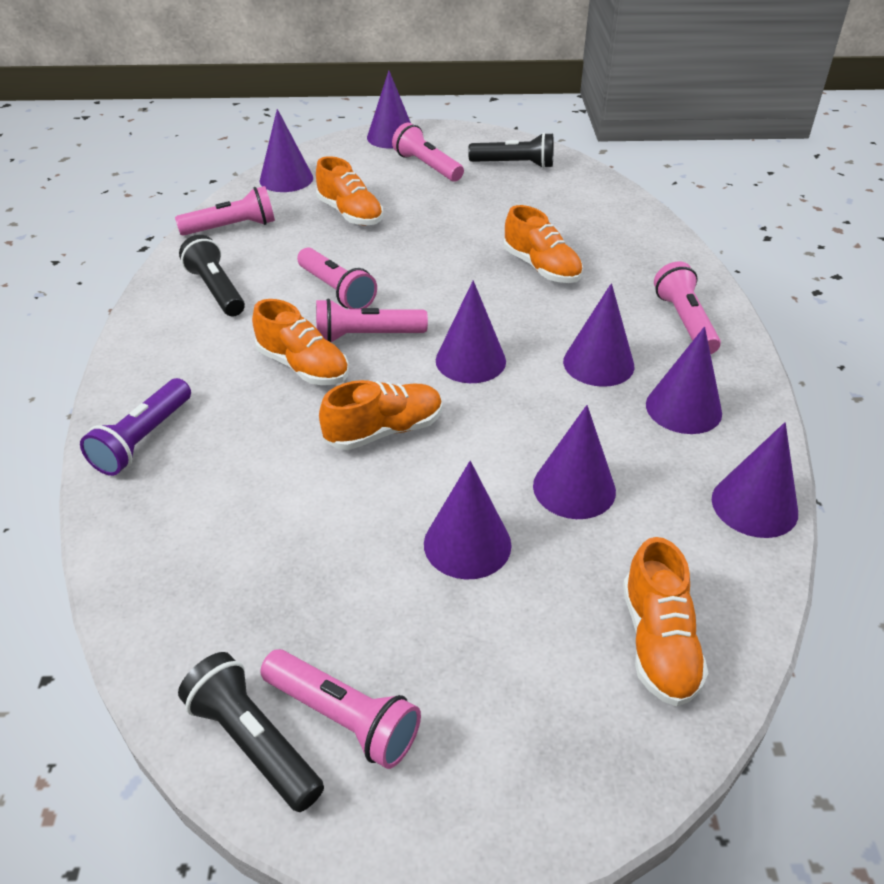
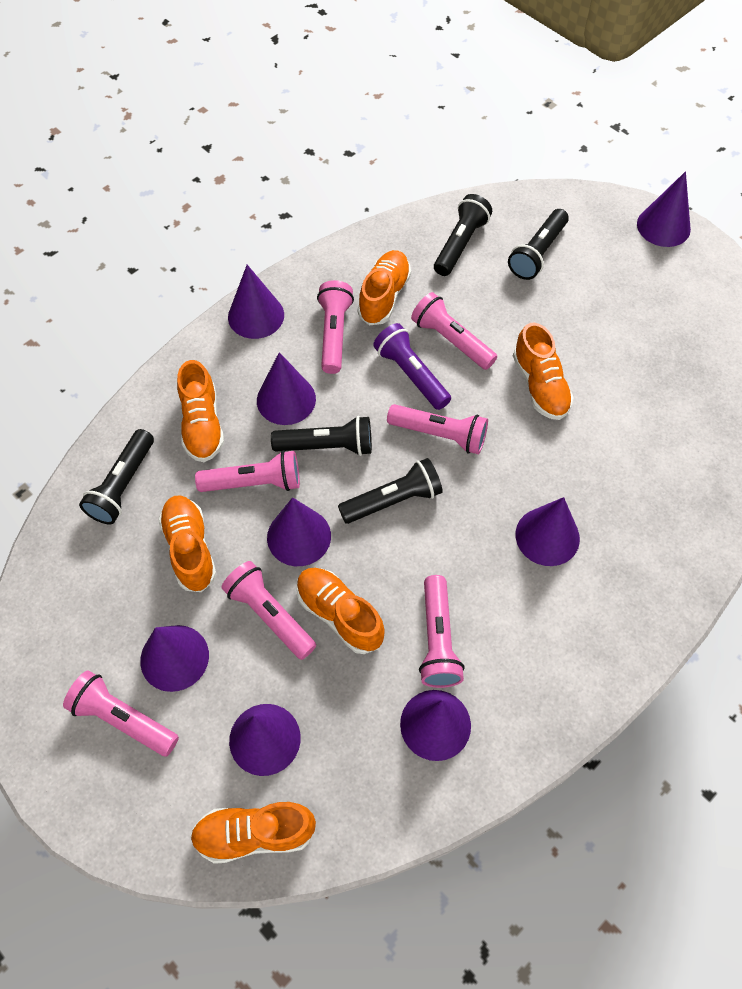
black flashlight: [178,652,324,812] [179,235,245,316] [468,132,554,169] = 3 -> [79,429,154,524] [271,416,372,456] [338,458,443,524] [434,194,492,276] [508,209,569,280] = 5
orange shoe: [252,299,349,385] [316,156,383,226] [319,380,442,450] [503,205,583,283] [623,537,708,707] = 5 -> [158,495,217,592] [177,360,224,462] [190,802,316,864] [296,568,385,654] [357,250,411,325] [513,323,574,420] = 6
pink flashlight: [175,186,275,236] [260,649,421,769] [297,247,377,309] [316,298,428,342] [392,123,464,181] [654,261,721,354] = 6 -> [63,670,179,756] [195,450,300,492] [221,561,316,660] [317,280,354,374] [387,404,488,454] [411,292,497,370] [419,575,465,688] = 7

